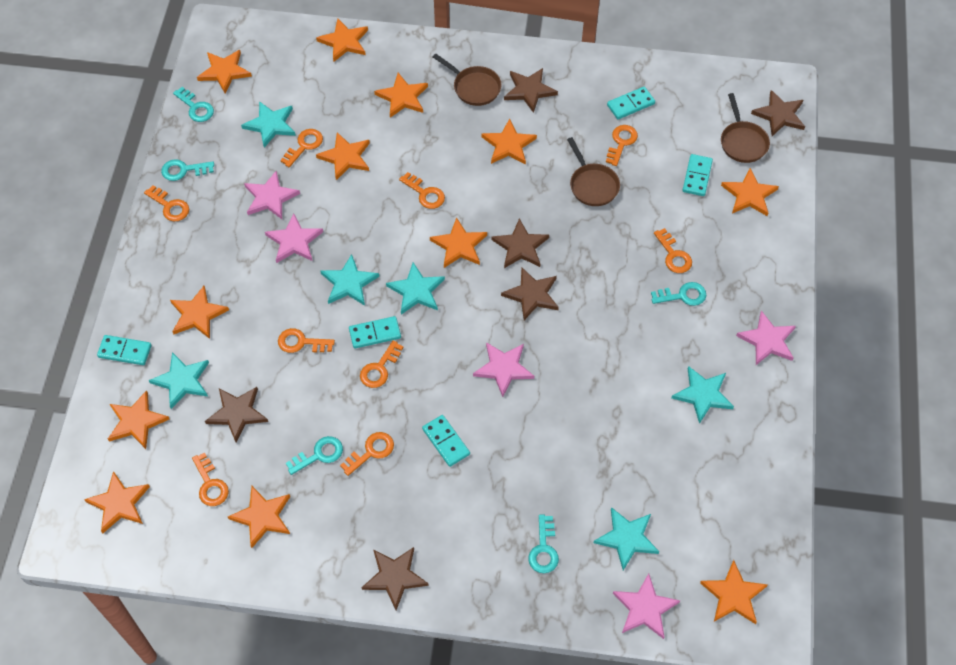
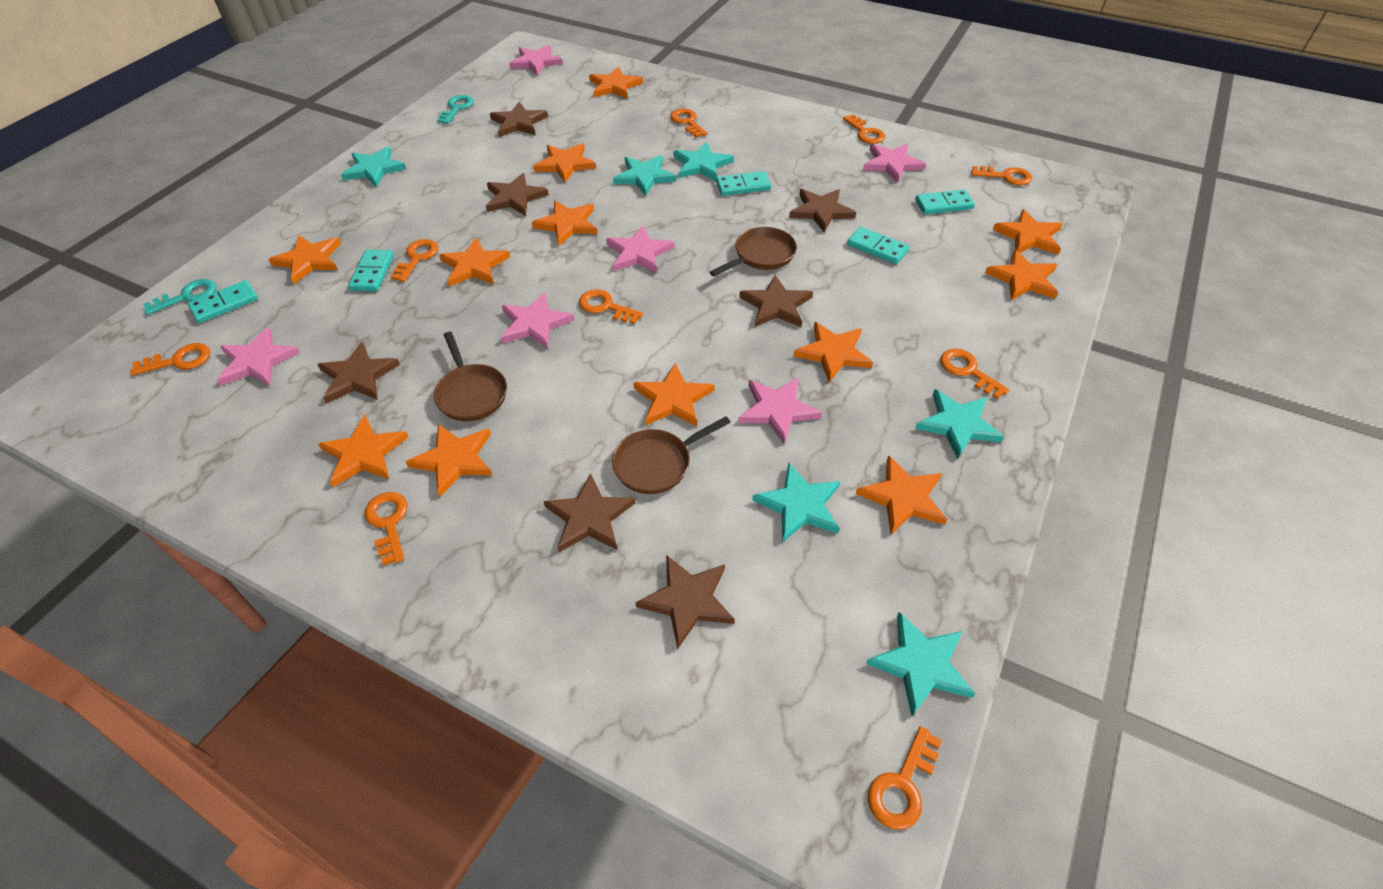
brown star: [205,387,268,443] [361,547,429,610] [491,219,549,268] [501,267,559,320] [504,68,558,113] [751,90,805,136] = 6 -> [317,342,400,404] [486,173,549,216] [490,102,548,137] [543,473,636,552] [635,555,735,649] [739,275,813,327] [789,189,856,232] = 7
pink star: [244,170,300,219] [265,213,323,263] [473,342,534,397] [613,573,680,639] [736,311,796,365] = 5 -> [217,327,300,386] [501,293,574,349] [509,45,563,76] [606,226,675,273] [738,378,822,444] [863,144,926,183] = 6
turquoise key: [161,159,214,181] [173,87,214,122] [286,436,343,475] [528,515,559,573] [651,282,706,306] = 5 -> [143,279,216,315] [437,95,473,124] = 2

